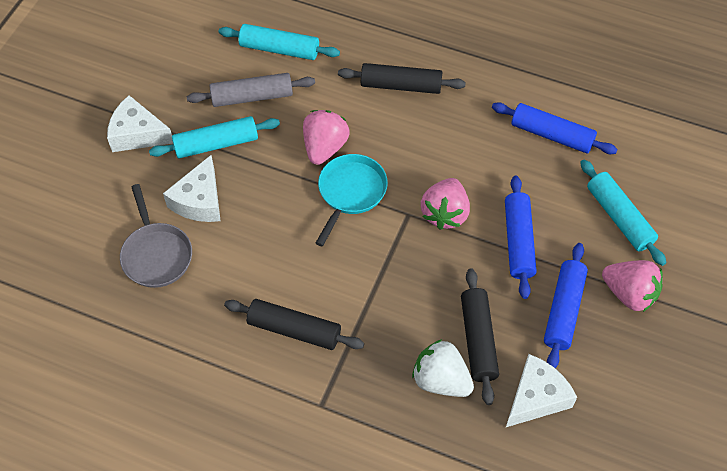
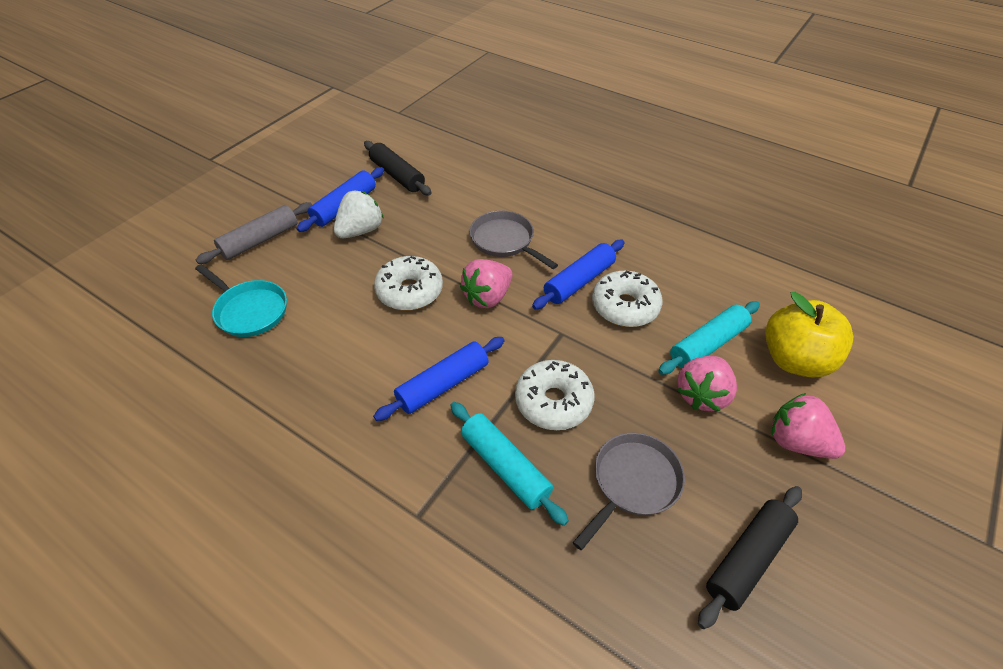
black rolling pin: [224,299,364,350] [338,63,466,94] [461,268,499,405] = 3 -> [364,141,432,195] [698,486,802,629] = 2
grey pan: [120,184,192,288] = 1 -> [470,210,558,269] [573,433,685,550] = 2
turquoise rolling pin: [149,116,280,158] [219,24,340,60] [580,160,666,266] = 3 -> [450,402,569,526] [659,301,760,375] = 2
white cheese: [107,95,173,152] [163,155,220,222] [506,354,577,427] = 3 -> none = 0
white donut: none = 0 -> [374,256,443,311] [515,360,594,430] [592,270,662,327] = 3
yellow apple: none = 0 -> [765,292,853,378] = 1

